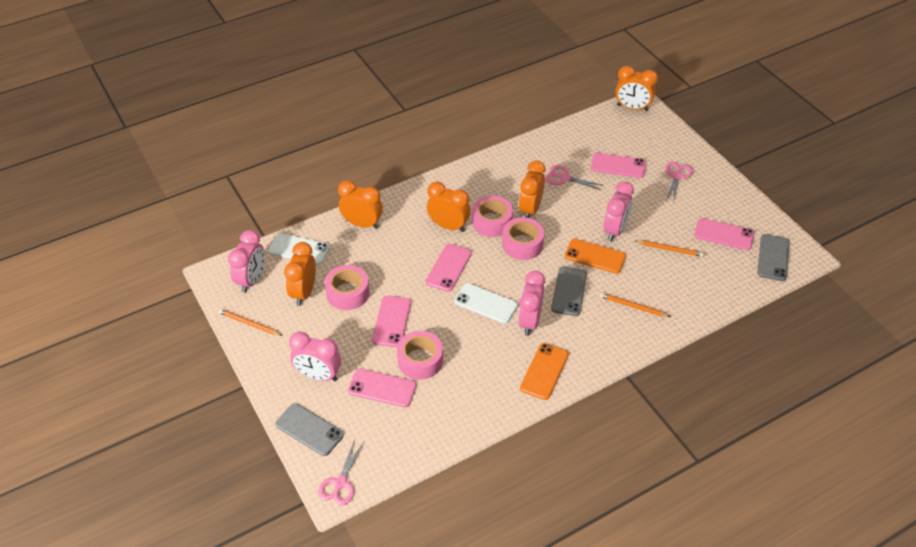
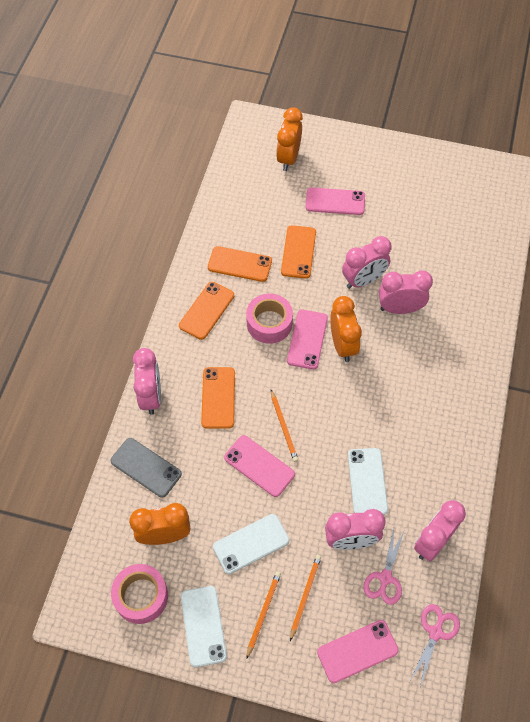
grey phone: [275,403,344,456] [551,267,587,316] [757,234,789,281] = 3 -> [110,438,182,498] = 1
orange clock: [284,242,316,306] [338,180,383,229] [427,182,470,232] [519,161,546,218] [615,66,658,111] = 5 -> [129,503,190,545] [276,107,303,171] [330,296,362,362] = 3
orange phone: [520,343,569,400] [565,239,626,274] = 2 -> [179,282,234,340] [201,367,235,429] [208,246,272,282] [281,225,316,279] = 4
pink clock: [228,230,265,293] [289,332,341,381] [518,271,545,336] [603,181,634,242] = 4 -> [133,348,161,415] [325,509,386,550] [342,236,391,289] [379,270,433,314] [414,500,466,561] = 5
pink phone: [348,369,416,407] [372,296,411,347] [426,244,472,292] [591,153,646,178] [694,218,754,250] = 5 -> [224,435,295,497] [287,310,328,369] [305,187,365,215] [317,620,399,683] = 4
pink scissors: [318,439,364,505] [545,165,604,190] [665,162,693,201] = 3 -> [363,529,404,605] [410,604,460,687] = 2
pink tape: [325,265,370,310] [397,331,443,380] [472,196,513,237] [502,217,544,260] = 4 -> [111,564,168,624] [246,294,293,344] = 2
white phone: [268,233,330,265] [454,283,518,324] = 2 -> [181,586,227,667] [213,514,289,574] [348,448,388,515] = 3

